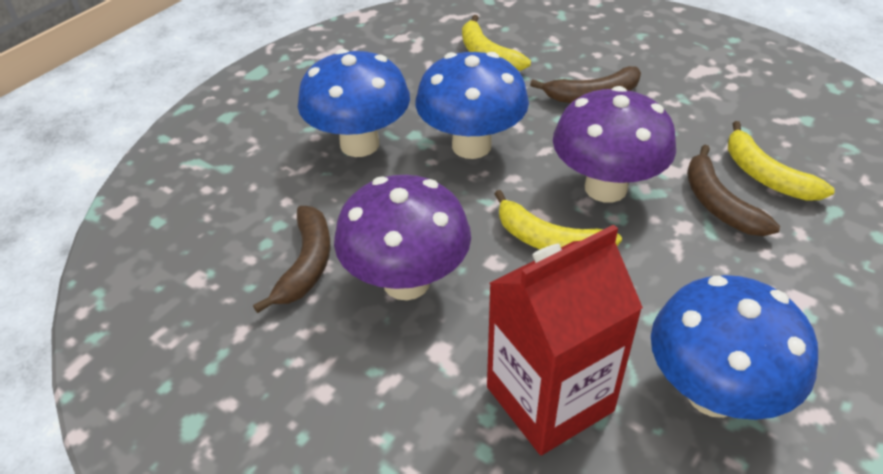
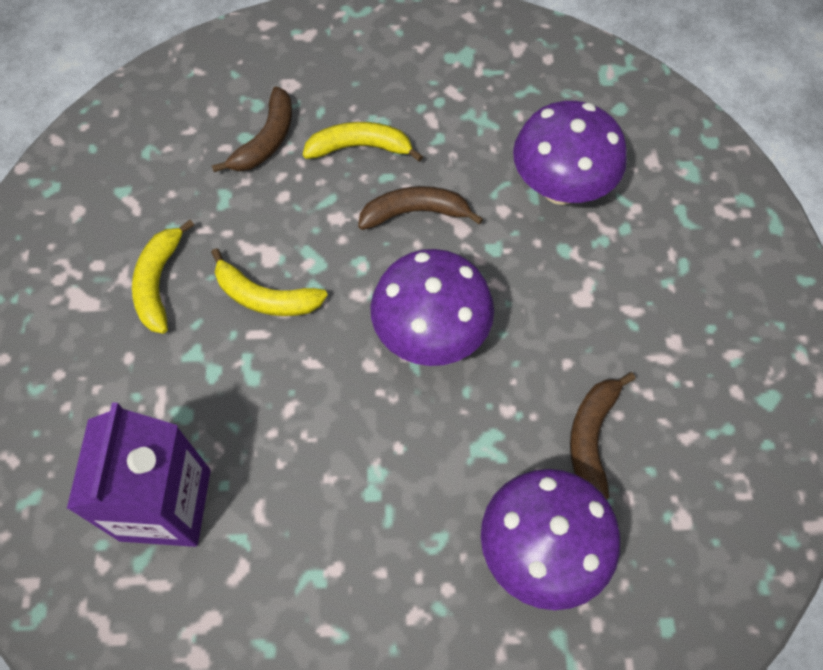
blue mushroom: [298,49,410,157] [415,52,529,159] [651,275,818,420] = 3 -> none = 0
purple carton: none = 0 -> [67,403,211,547] = 1
purple mushroom: [334,175,471,300] [553,86,676,203] = 2 -> [370,249,494,366] [481,469,620,610] [513,101,627,205] = 3
red carton: [487,225,643,455] = 1 -> none = 0

